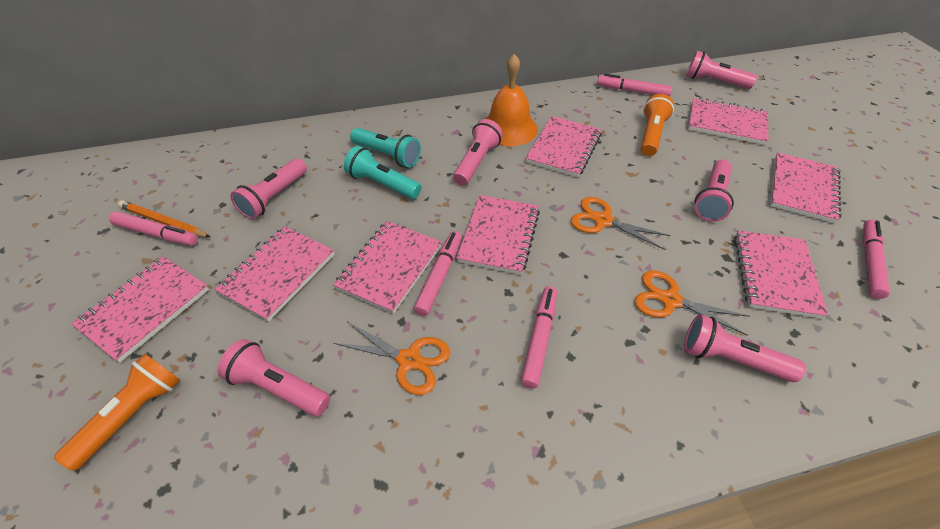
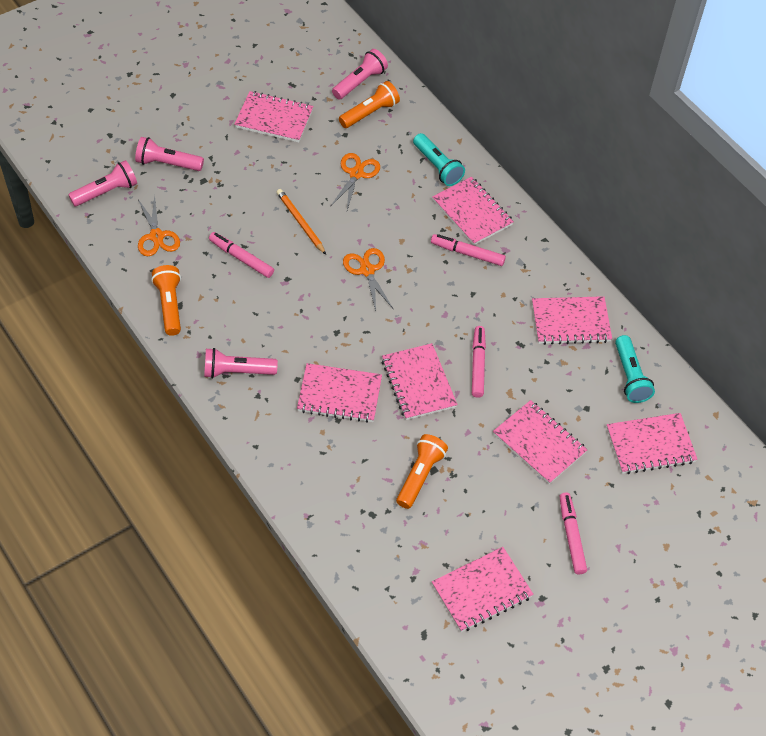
orange bell: [485,54,538,146] = 1 -> none = 0
orange flashlight: [54,353,180,471] [641,94,674,156] = 2 -> [151,265,181,336] [339,81,400,128] [396,434,448,509] = 3
pink flashlight: [218,339,330,417] [230,158,307,219] [453,119,503,186] [684,314,806,382] [686,51,757,89] [695,160,734,222] = 6 -> [68,160,137,206] [135,137,204,171] [204,348,278,379] [332,49,388,99] = 4
pink marker: [109,211,198,246] [414,231,462,316] [521,286,557,389] [597,73,672,97] [863,219,890,299] = 5 -> [209,232,274,278] [431,234,506,266] [472,326,486,398] [559,492,587,574] = 4

